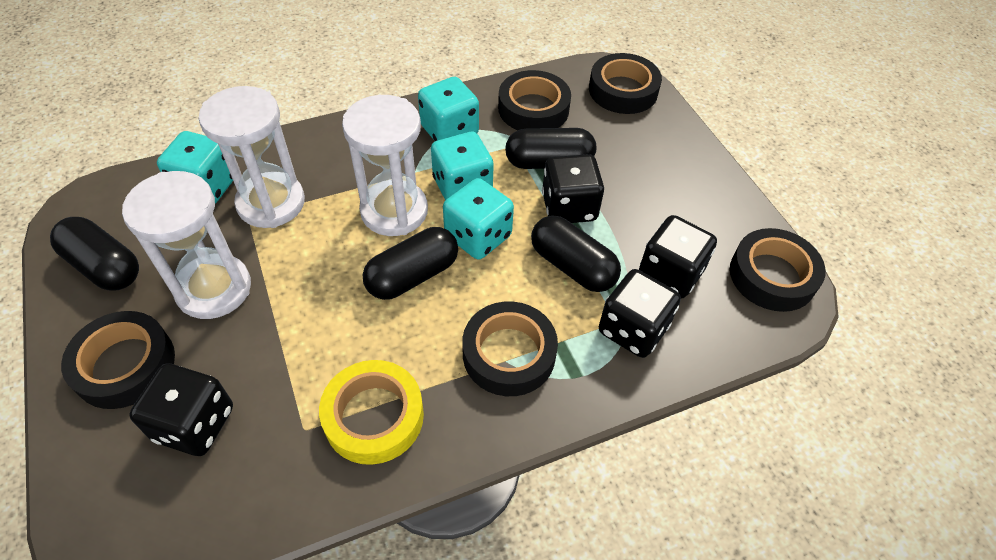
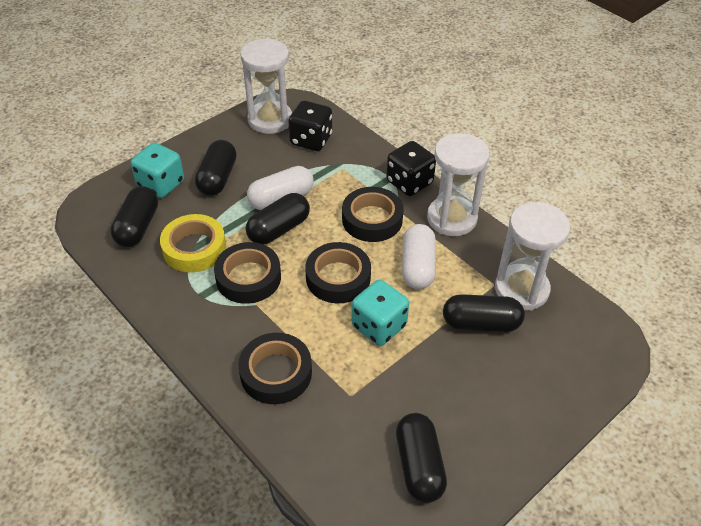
black capsule: [50,217,139,291] [363,227,458,300] [505,128,596,169] [531,215,621,292] = 4 -> [110,186,158,247] [195,140,237,196] [246,193,310,245] [396,413,447,503] [443,294,525,332] = 5
black dice: [129,363,233,456] [542,154,604,223] [599,269,681,358] [639,215,717,299] = 4 -> [288,101,332,151] [386,141,436,196] = 2
black tape: [61,311,175,409] [462,302,558,396] [498,70,571,130] [589,53,662,114] [730,228,826,312] = 5 -> [214,242,281,304] [238,333,312,404] [305,242,371,303] [342,187,404,242] = 4
turquoise dice: [157,131,233,203] [418,77,479,141] [431,132,494,200] [443,178,514,259] = 4 -> [131,143,184,198] [352,280,409,346] = 2
white capsule: none = 0 -> [247,166,314,210] [402,224,436,289] = 2

